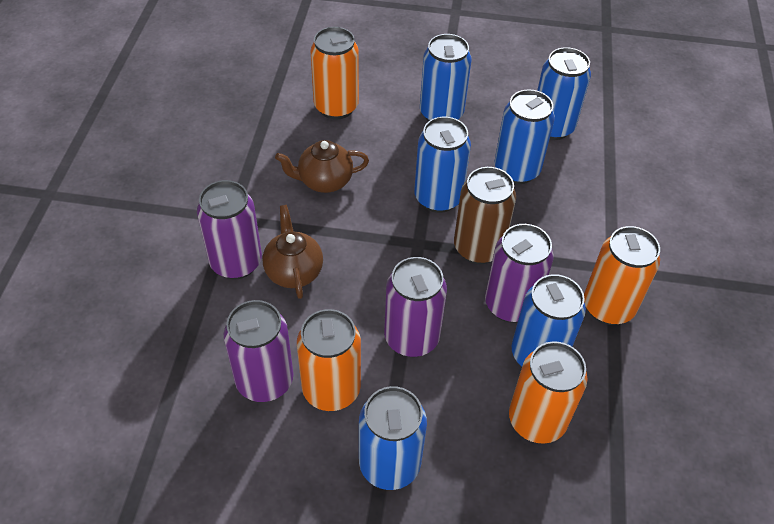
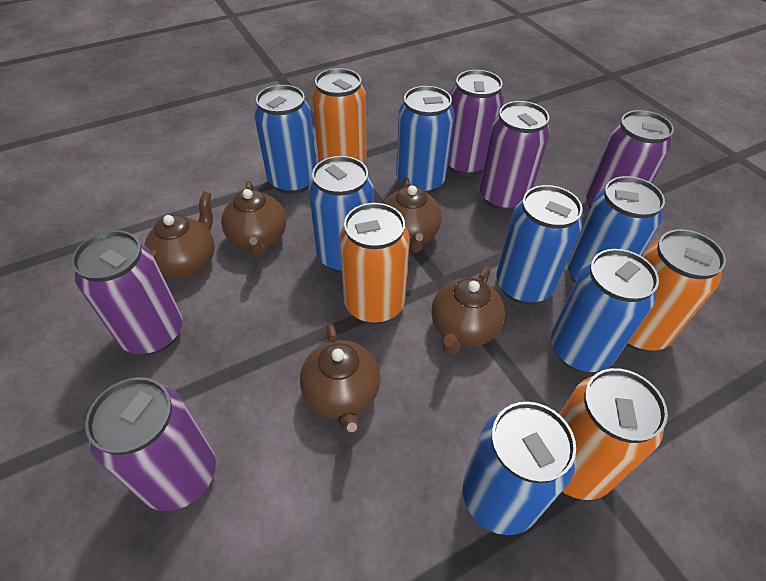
blue can: [359,386,427,490] [414,117,471,213] [420,34,471,121] [495,89,555,184] [512,274,586,366] [537,47,591,140] = 6 -> [254,85,316,194] [309,156,373,273] [396,86,455,194] [462,402,576,535] [496,185,582,304] [551,249,659,372] [567,176,665,283] = 7
brown can: [454,167,516,264] = 1 -> none = 0
brown teapot: [263,205,323,299] [275,140,369,193] = 2 -> [144,191,215,279] [221,181,286,257] [300,322,380,435] [383,177,442,253] [431,266,505,355] = 5
purple can: [197,180,262,279] [224,300,293,402] [384,257,447,357] [485,224,554,323] = 4 -> [72,230,182,355] [85,377,216,511] [448,70,504,176] [479,101,550,211] [586,110,674,209] = 5

